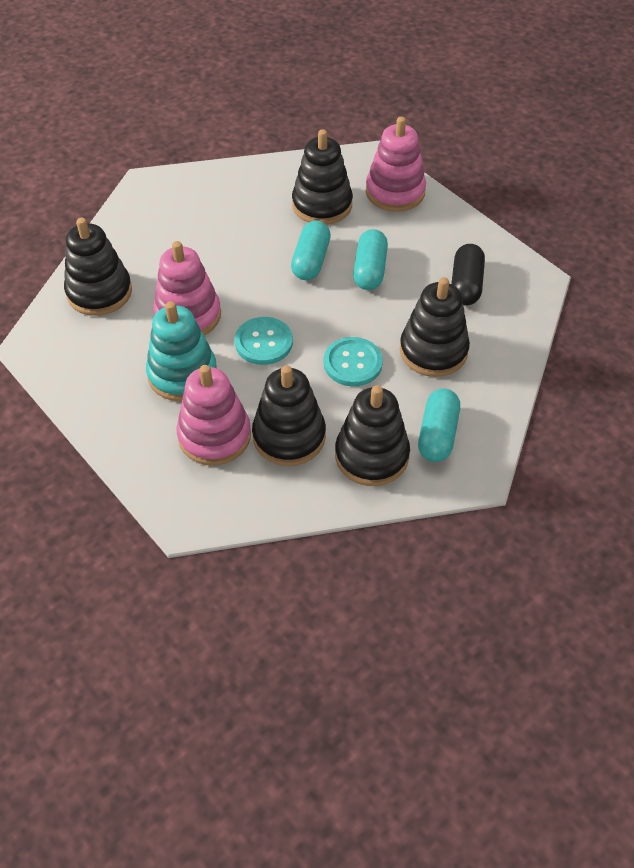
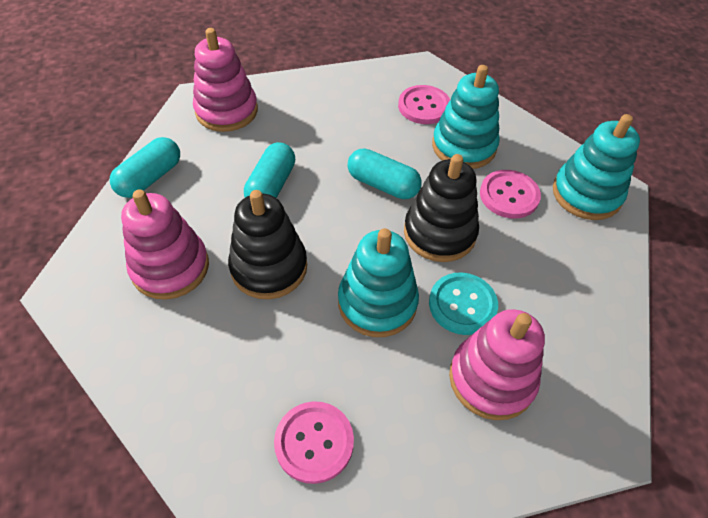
black capsule: [451,244,485,305] = 1 -> none = 0
black stacking toy: [64,218,132,316] [252,365,326,466] [292,129,353,225] [335,385,410,486] [400,277,470,377] = 5 -> [228,190,307,299] [404,154,479,262] = 2
pink button: none = 0 -> [274,401,354,484] [398,85,450,124] [480,170,541,218] = 3
turquoise button: [235,317,293,365] [324,337,383,386] = 2 -> [429,272,498,335] = 1
turquoise stacking toy: [146,301,217,401] = 1 -> [338,228,419,337] [432,65,500,169] [553,114,640,220] = 3

